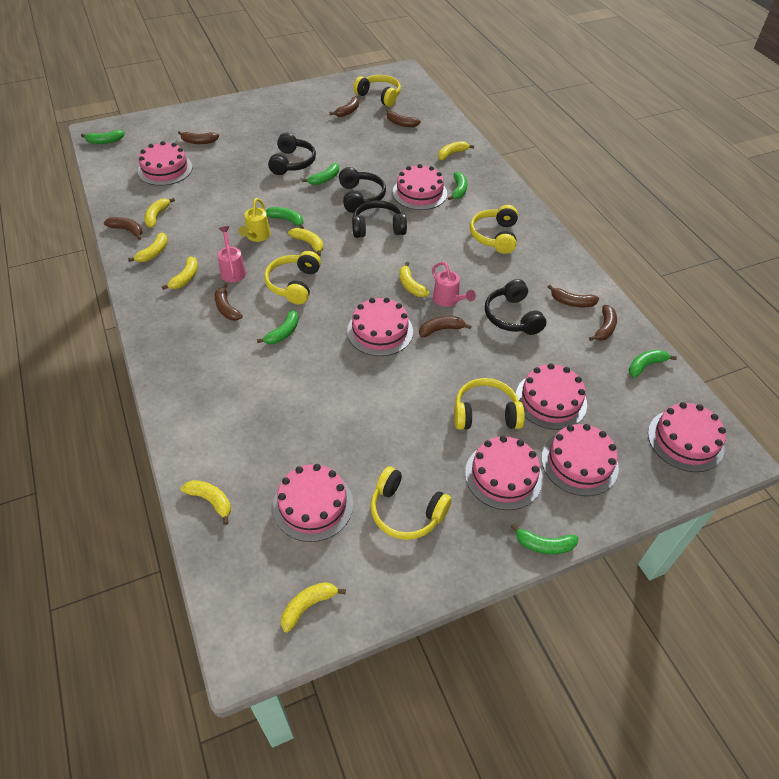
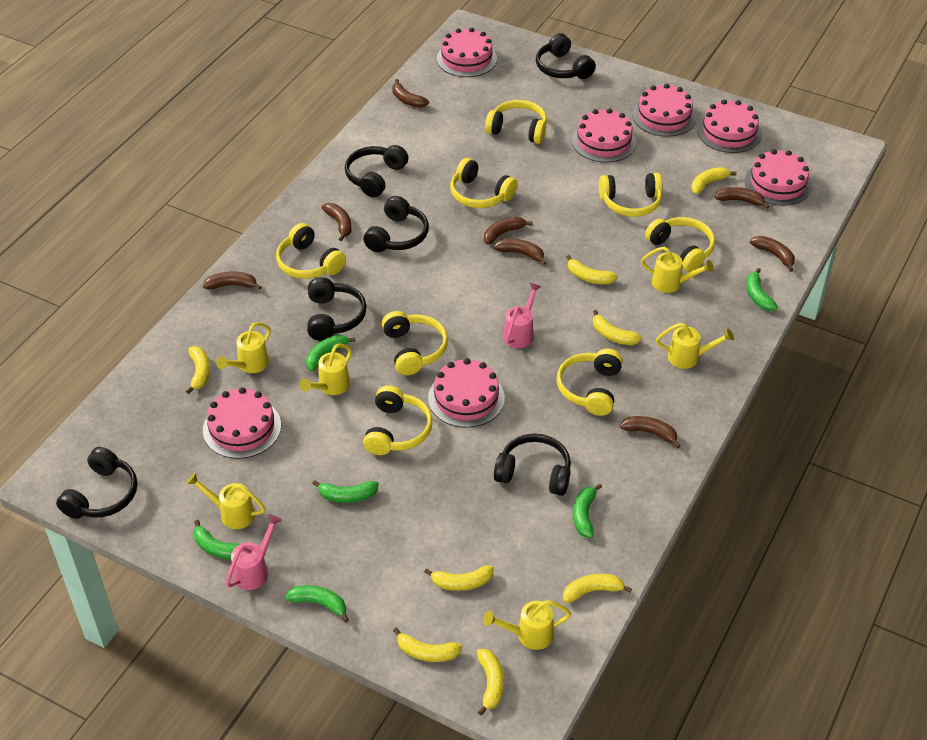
black headphones: [268,133,316,175] [339,167,386,213] [352,200,407,238] [485,279,546,335] = 4 -> [56,447,137,519] [307,277,367,341] [345,145,408,197] [363,196,429,252] [494,433,571,496] [536,33,596,79] = 6
green banana: [81,130,124,144] [257,310,299,344] [266,207,304,229] [302,163,339,185] [448,172,467,200] [510,524,578,555] [629,350,677,378] = 7 -> [194,520,240,560] [285,585,349,623] [306,335,356,371] [312,480,379,503] [573,483,602,538] [746,268,778,311] = 6
pink cake: [138,141,193,186] [273,464,353,542] [347,297,413,356] [392,164,447,210] [465,436,543,510] [515,363,587,430] [541,424,619,496] [648,402,726,472] = 8 -> [203,387,281,459] [428,358,505,428] [437,28,497,77] [572,108,636,162] [633,84,696,137] [697,100,762,153] [745,149,812,206] = 7
yellow headphones: [264,251,321,305] [353,75,401,107] [370,467,452,540] [454,378,525,430] [470,205,518,254] = 5 -> [276,223,346,279] [363,385,433,455] [382,311,448,375] [450,158,517,208] [485,100,547,144] [557,349,623,416] [599,173,662,217] [645,217,715,272] = 8
yellow watering can: [238,198,271,242] = 1 -> [186,473,266,529] [216,322,271,373] [299,344,352,395] [483,600,571,650] [641,247,714,293] [656,323,734,369] = 6

